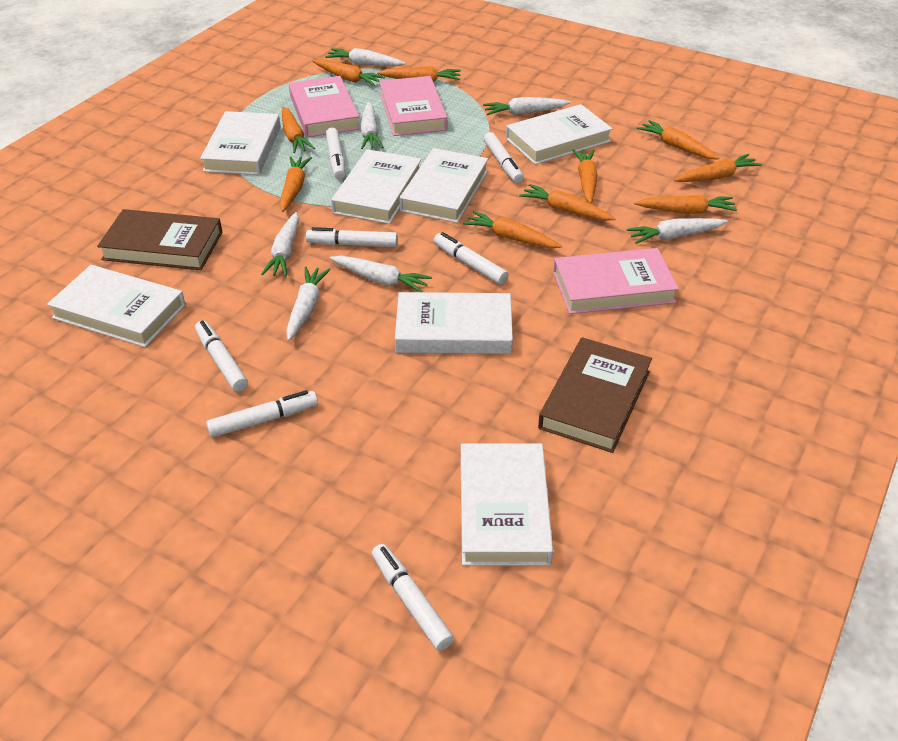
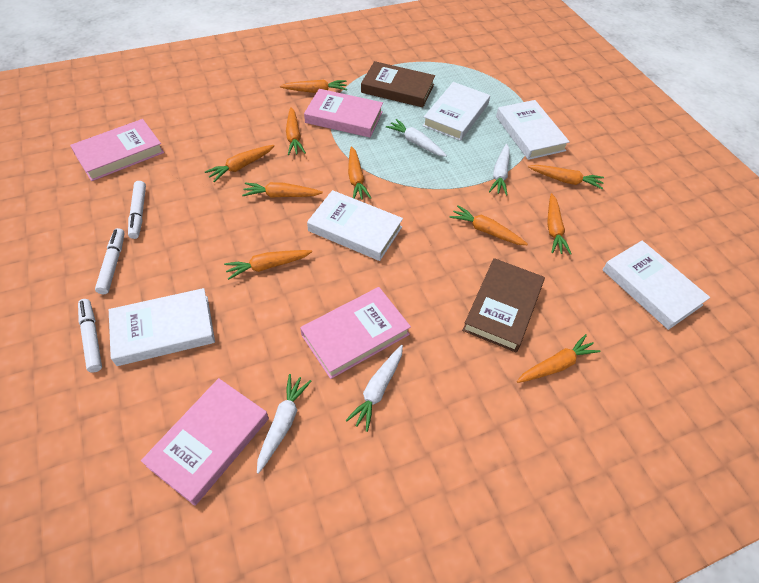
pink book: [289,76,360,137] [379,76,448,136] [553,248,679,314] = 3 -> [70,119,164,181] [141,378,269,506] [300,287,411,379] [304,89,383,138] = 4
white book: [47,265,185,347] [200,111,281,175] [331,149,422,224] [395,292,513,354] [399,148,488,223] [461,443,553,566] [506,104,612,165] = 7 -> [109,288,215,366] [307,190,403,261] [423,82,490,141] [496,100,570,160] [602,241,710,330] = 5
white carrot: [261,212,299,277] [286,267,330,341] [325,48,406,66] [329,256,432,292] [360,102,383,149] [483,97,571,115] [627,218,728,244] = 7 -> [257,374,311,474] [345,345,403,432] [386,119,447,157] [489,144,510,196] = 4
white marker: [195,320,248,392] [206,390,318,438] [306,227,398,247] [326,127,346,179] [372,544,454,651] [434,232,508,285] [484,132,524,183] = 7 -> [78,299,102,372] [95,228,125,294] [128,181,146,239] = 3

